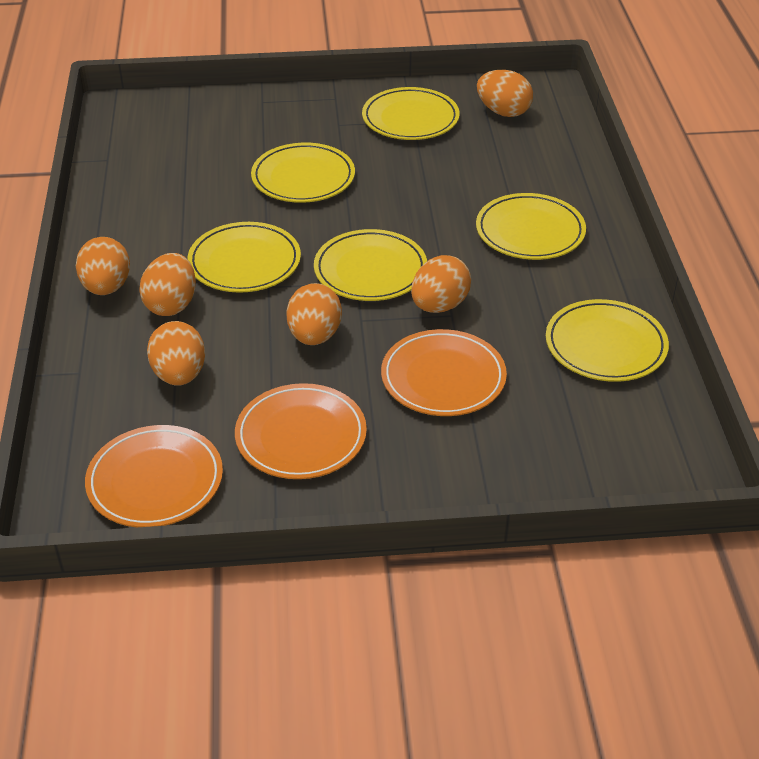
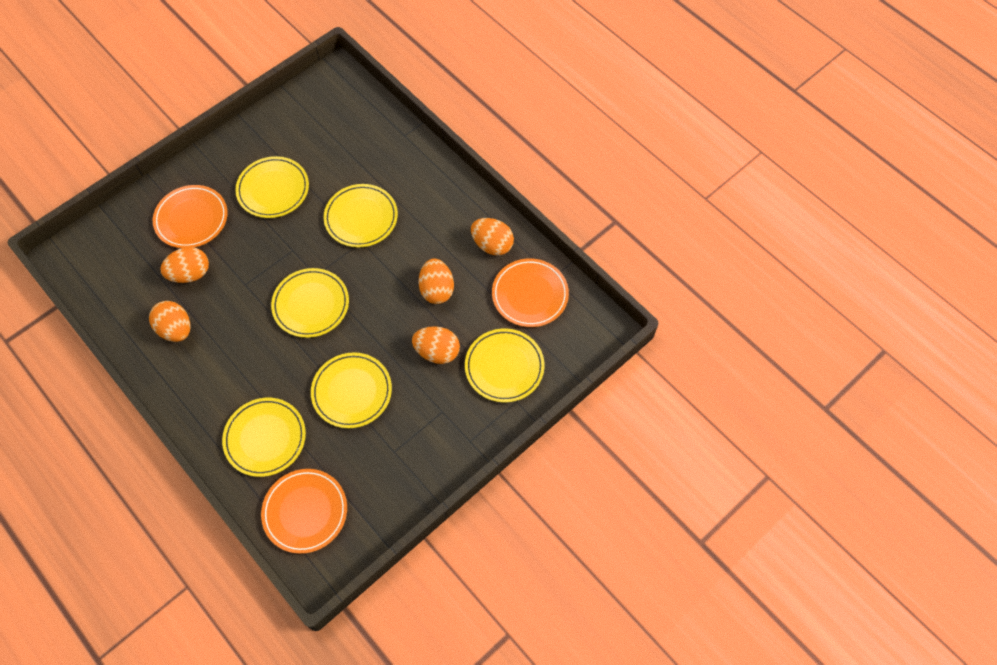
orange egg: [76,237,130,295] [139,253,196,316] [147,321,205,386] [286,283,342,345] [411,255,471,313] [477,70,533,117] = 6 -> [149,301,190,342] [160,247,209,283] [412,326,460,364] [418,258,454,304] [471,218,514,256] = 5

